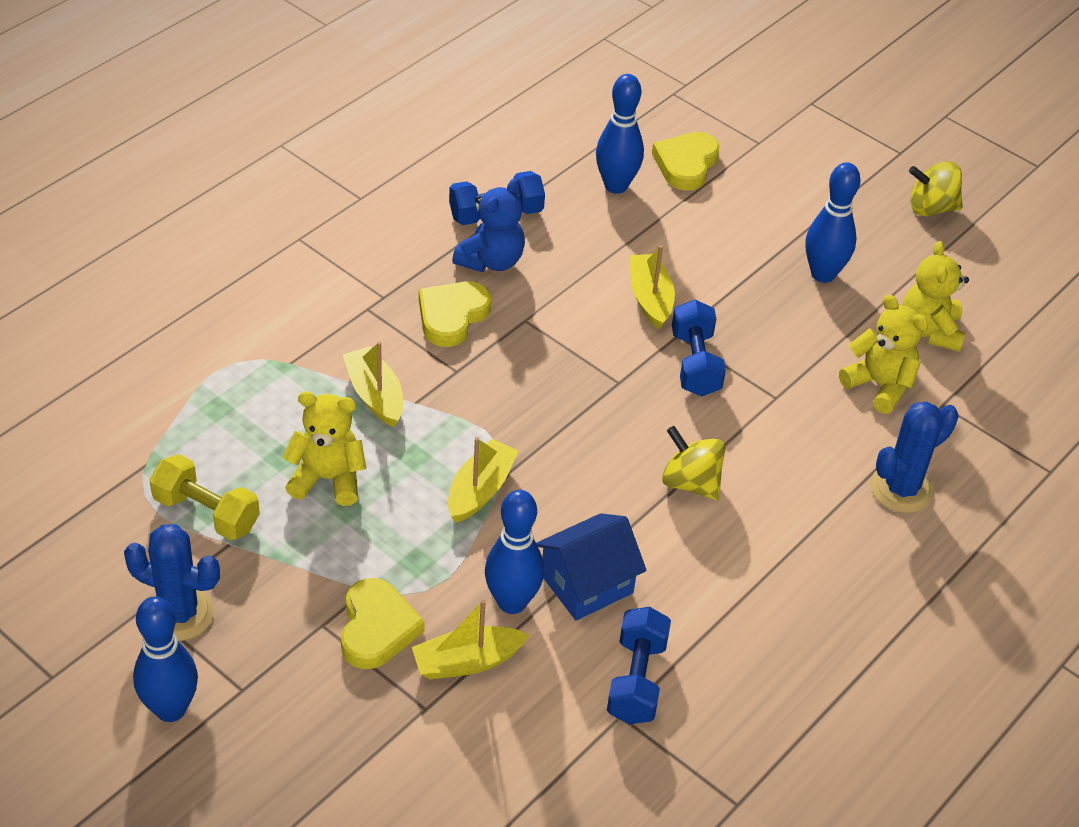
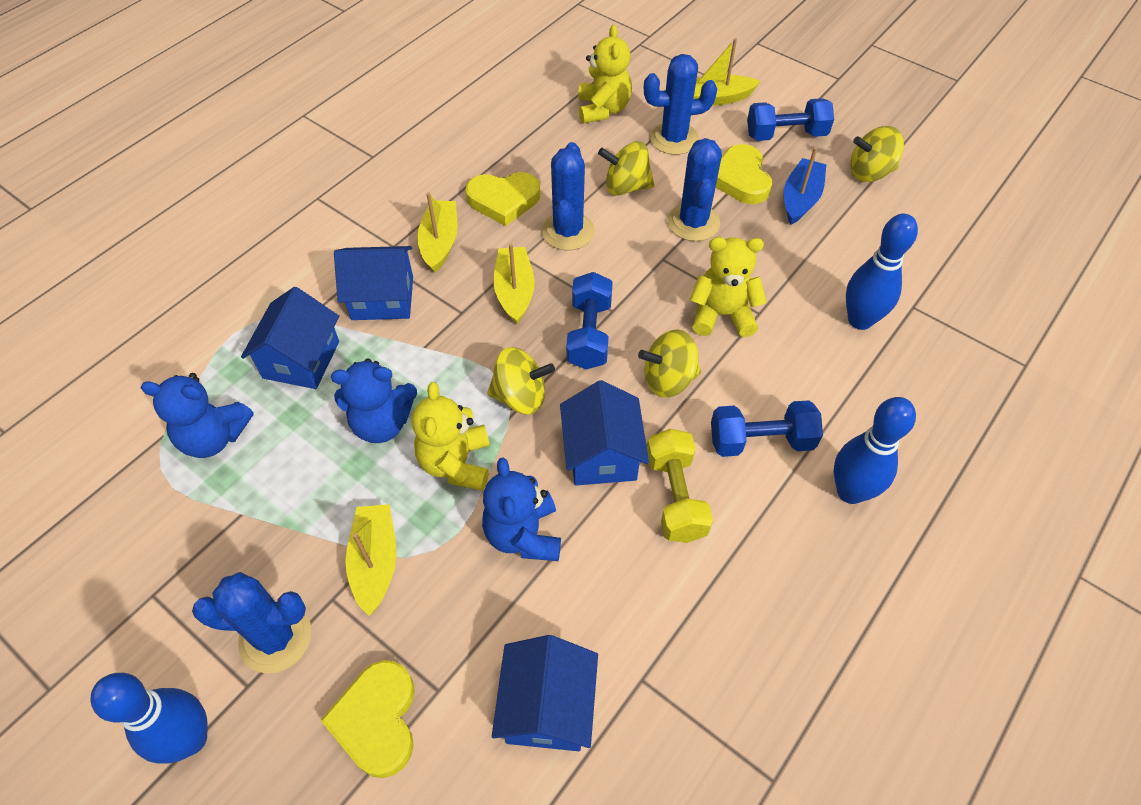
blue boat: none = 0 -> [784,147,826,225] = 1
blue bowling pin: [133,597,198,722] [485,490,544,614] [596,74,644,194] [806,162,861,283] = 4 -> [90,673,208,764] [834,397,916,504] [846,214,918,330] = 3
blue cactus: [124,524,220,641] [870,401,959,513] = 2 -> [192,572,312,673] [542,142,595,250] [644,54,717,155] [667,138,722,241] = 4
blue house: [536,513,647,621] = 1 -> [241,287,339,389] [334,246,413,320] [492,635,598,751] [560,380,649,486] = 4
blue teddy bear: [452,178,525,272] = 1 -> [141,373,254,458] [331,358,417,443] [482,457,561,561] = 3
yellow spinning top: [662,426,725,500] [909,161,962,216] = 2 -> [487,347,555,415] [598,141,654,196] [638,329,701,398] [851,126,904,182] = 4

